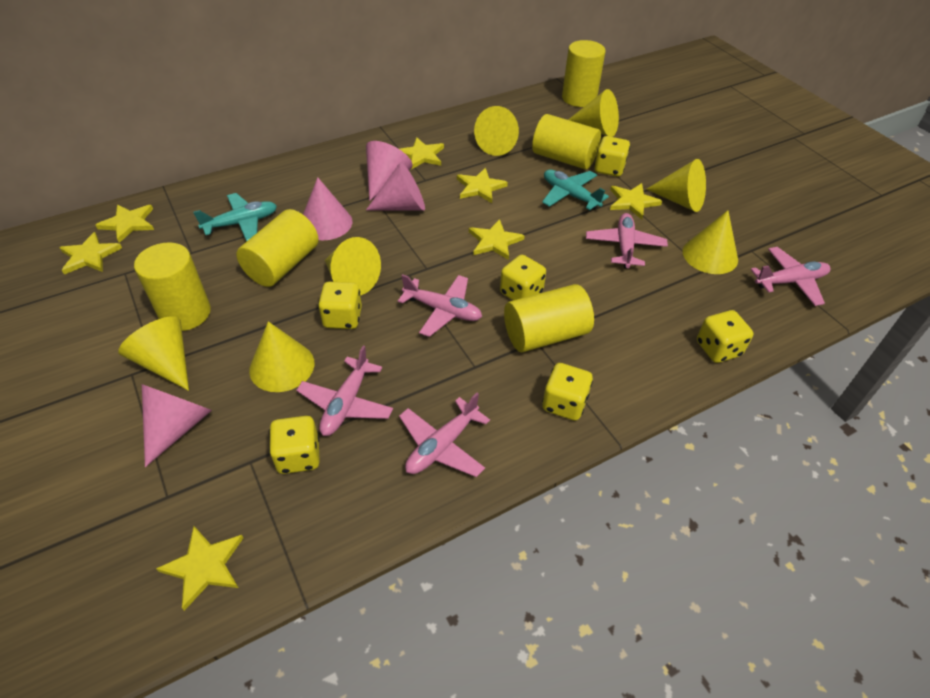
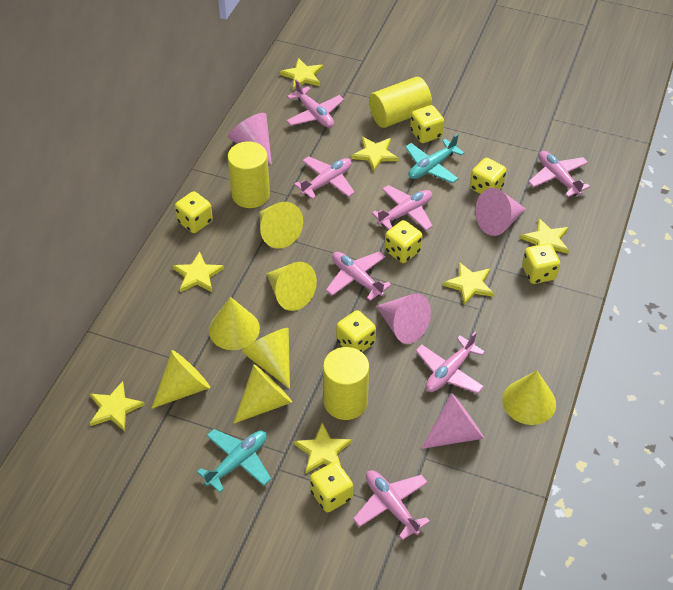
pink plane: [296,346,393,436] [398,274,482,337] [399,393,490,477] [586,213,668,269] [750,247,831,306] = 5 -> [286,79,344,128] [294,156,355,199] [326,252,392,301] [353,470,430,540] [372,185,433,230] [416,332,485,393] [528,151,590,197] = 7
yellow cylinder: [134,242,211,331] [236,209,318,287] [504,284,594,352] [532,114,601,170] [562,40,606,107] = 5 -> [227,141,270,208] [323,347,369,420] [369,77,432,128] = 3
yellow dice: [269,416,320,474] [318,282,362,329] [500,255,546,300] [542,363,593,421] [594,136,630,177] [697,310,753,363] = 6 -> [175,191,213,233] [310,462,353,512] [336,310,376,352] [385,220,422,263] [410,105,444,143] [470,158,507,194] [522,243,560,284] = 7

